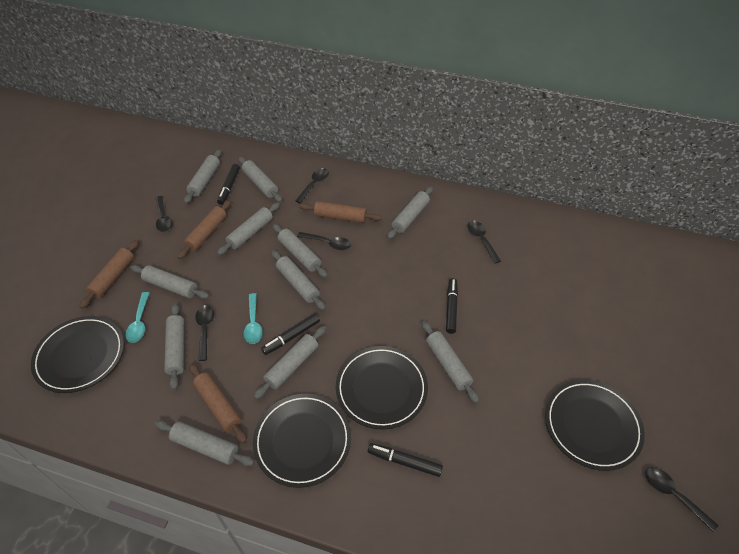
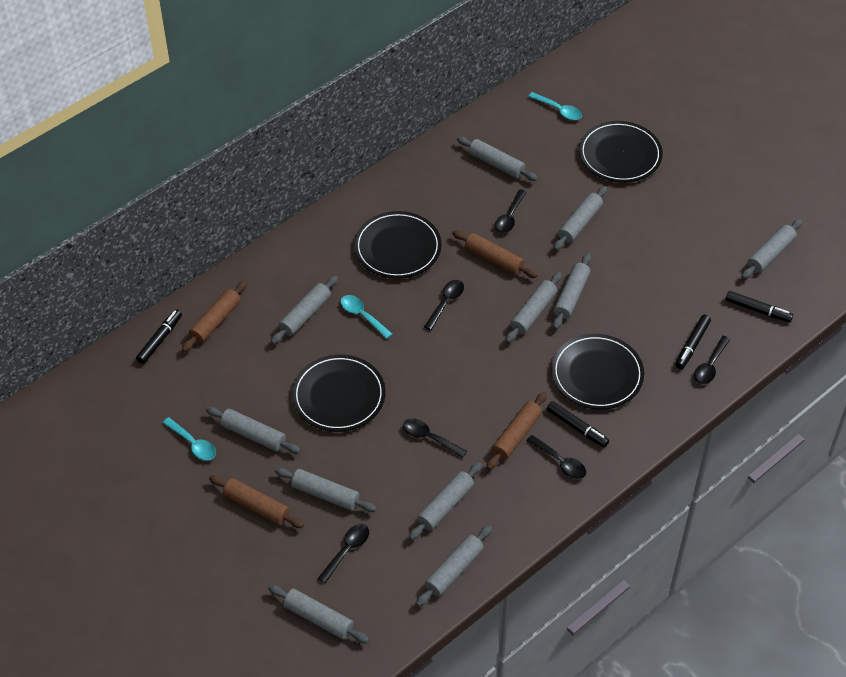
turquoise spoon: [125,292,150,343] [244,293,263,344] = 2 -> [163,417,216,460] [341,295,392,339] [528,92,582,120] = 3

